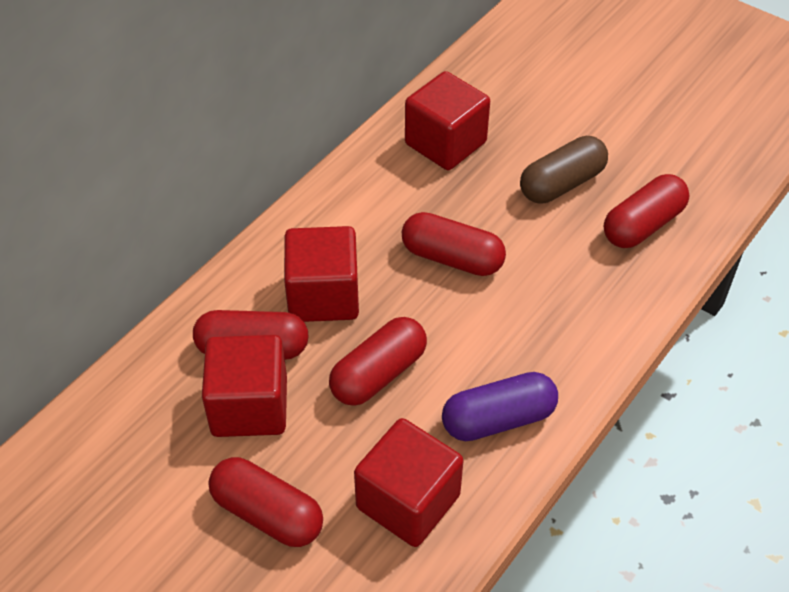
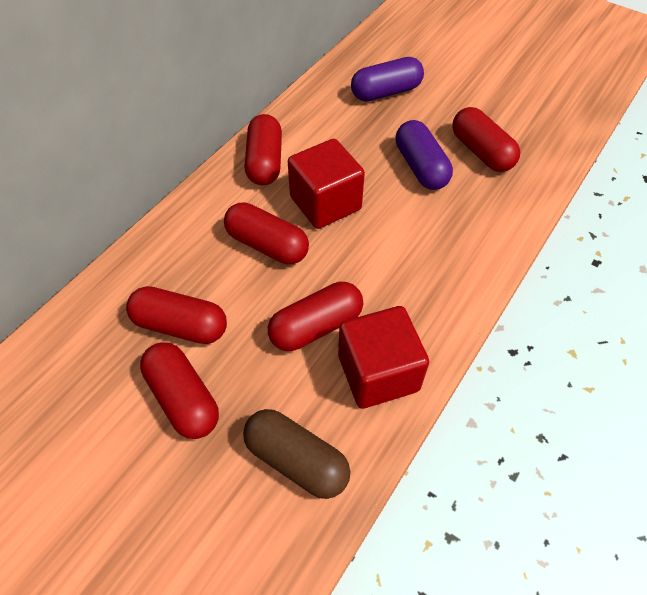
purple capsule: [442,372,558,441] = 1 -> [351,57,424,102] [395,120,453,190] = 2
red capsule: [193,310,309,360] [208,457,323,547] [329,317,427,406] [402,212,506,276] [604,174,689,248] = 5 -> [126,286,227,344] [140,342,219,439] [224,202,309,264] [244,114,282,185] [268,282,363,351] [452,107,520,172] = 6
red cube: [202,335,287,437] [284,226,359,322] [354,418,464,547] [405,71,490,170] = 4 -> [288,139,365,229] [338,306,429,409] = 2

